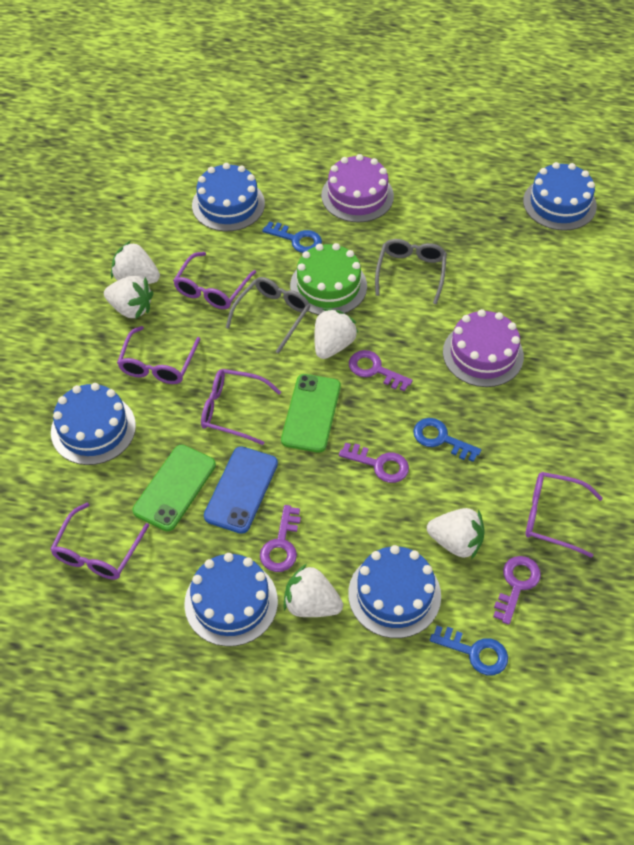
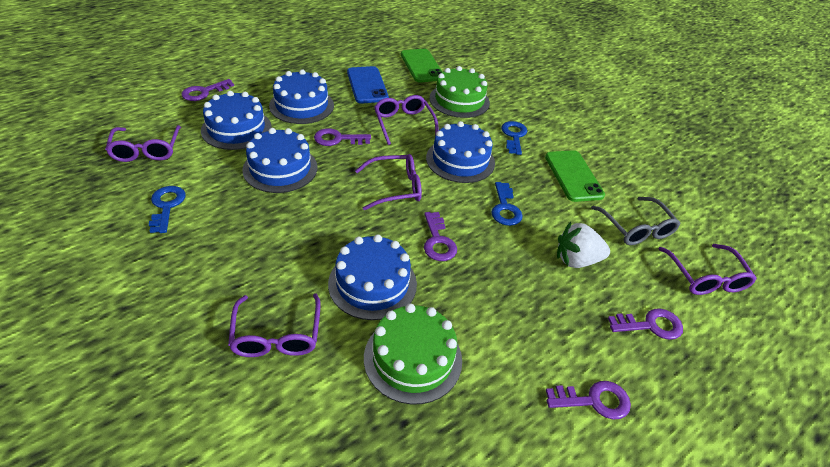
green cake: [290,243,367,315] = 1 -> [364,304,462,404] [430,66,490,118] = 2
grey glasses: [226,277,310,354] [375,239,447,304] = 2 -> [591,197,680,245] = 1
purple cake: [321,154,394,223] [443,309,524,387] = 2 -> none = 0
purple key: [260,505,301,572] [339,443,409,483] [349,350,413,392] [493,556,541,625] = 4 -> [181,79,234,101] [314,128,371,146] [424,212,457,261] [546,381,631,419] [608,308,683,340] = 5
white strawberry: [104,276,153,319] [111,241,160,284] [284,564,343,617] [314,308,358,359] [427,508,485,560] = 5 -> [557,222,610,268] = 1

